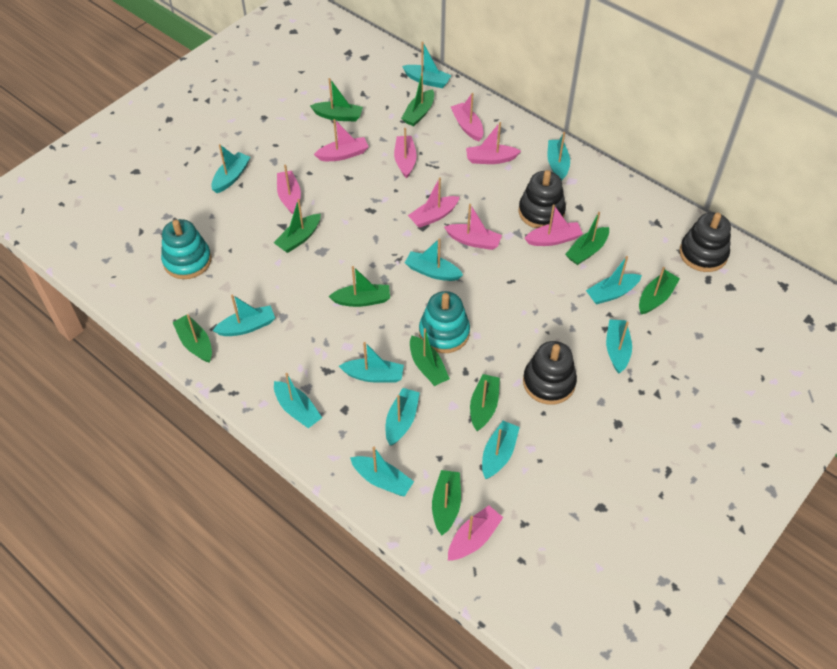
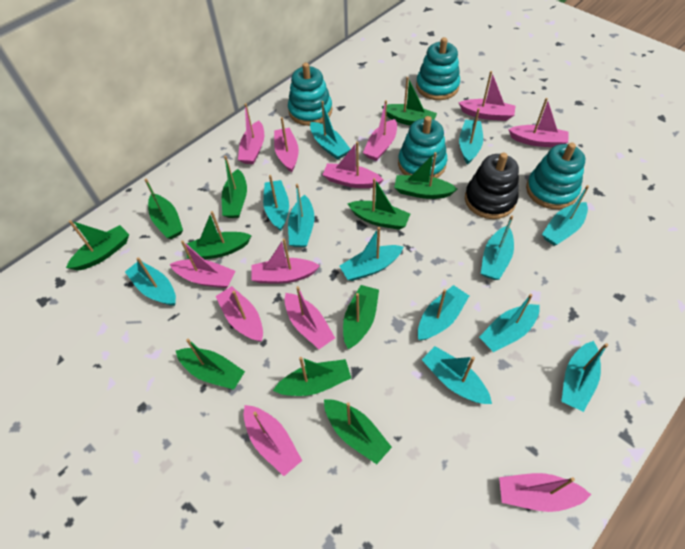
black stacking toy: [519,170,566,228] [523,341,577,405] [679,212,731,272] = 3 -> [465,152,519,219] = 1
green boat: [173,314,212,362] [274,199,321,253] [310,78,363,121] [328,266,390,307] [401,73,434,126] [410,328,450,386] [432,470,461,535] [470,374,500,431] [565,212,609,265] [639,267,680,315] = 10 -> [66,220,129,271] [144,179,183,239] [176,339,245,390] [187,211,252,259] [222,156,247,218] [273,357,351,396] [324,399,392,464] [343,285,379,349] [347,178,410,230] [381,77,437,126] [394,152,457,199] = 11
pink boat: [277,164,301,214] [314,119,369,161] [394,128,417,178] [408,177,460,228] [444,204,502,250] [448,505,503,561] [451,93,484,142] [466,122,521,164] [524,205,583,246] = 9 -> [170,240,235,288] [216,286,263,342] [238,103,264,164] [244,405,302,476] [251,239,320,283] [274,117,299,172] [285,286,335,349] [323,142,383,188] [363,100,397,161] [458,71,516,121] [499,473,591,512] [508,98,568,147] = 12
turquoise stacking toy: [161,219,212,279] [419,291,470,353] = 2 -> [288,63,332,126] [398,116,447,178] [416,37,460,100] [526,142,585,209] = 4

